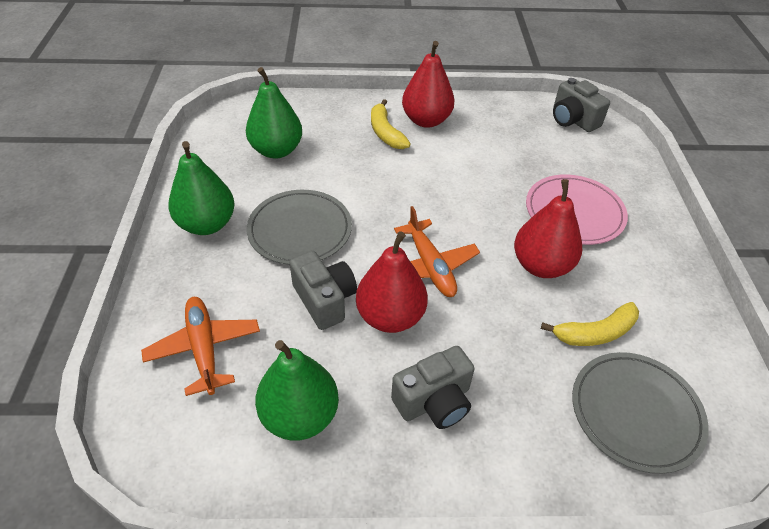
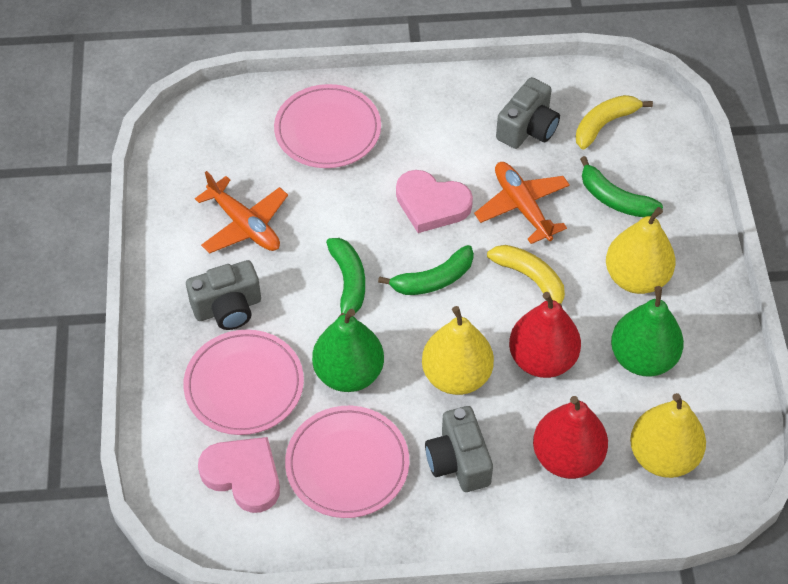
green banana: none = 0 -> [326,238,365,316] [378,245,474,295] [580,156,663,217] = 3
green pear: [168,141,235,235] [246,67,302,159] [255,340,339,441] = 3 -> [312,309,384,392] [611,286,684,376] = 2
grey plate: [247,190,352,265] [572,352,709,474] = 2 -> none = 0
pink heart: none = 0 -> [198,437,280,513] [396,170,473,233] = 2
pink plate: [526,174,628,245] = 1 -> [183,330,304,435] [274,84,381,168] [285,406,409,518] = 3
red pear: [356,231,428,333] [402,41,455,128] [514,179,582,278] = 3 -> [509,292,581,378] [533,396,608,479] = 2
yellow pear: none = 0 -> [422,306,494,395] [606,207,676,294] [630,393,706,478] = 3

